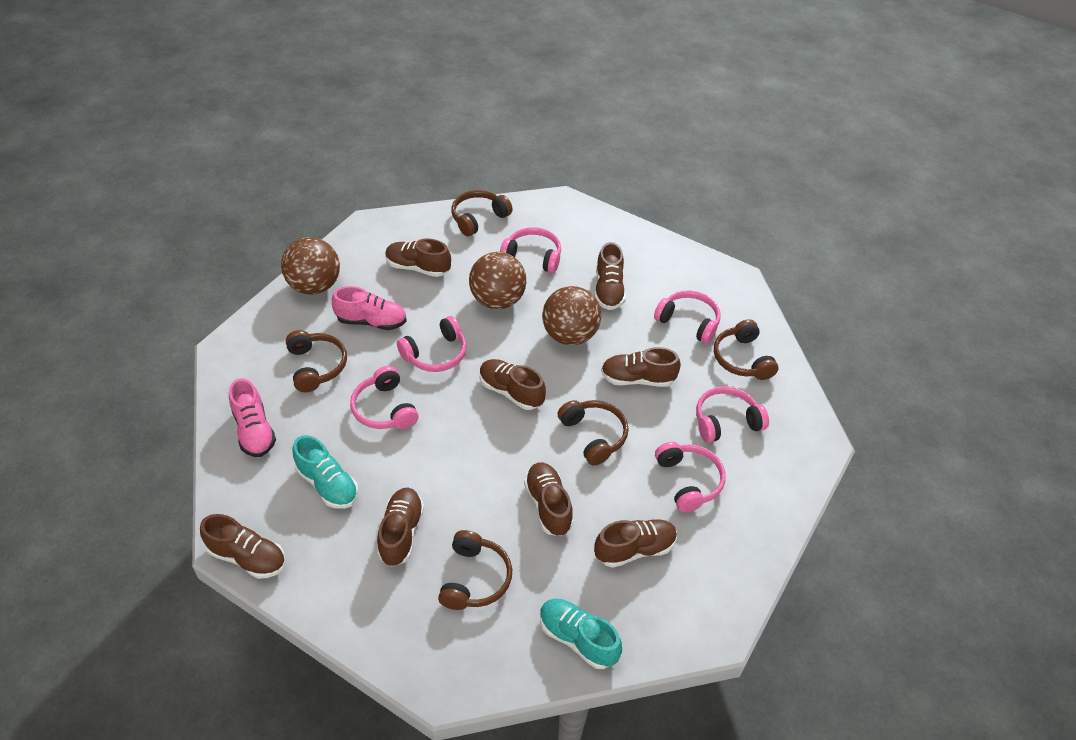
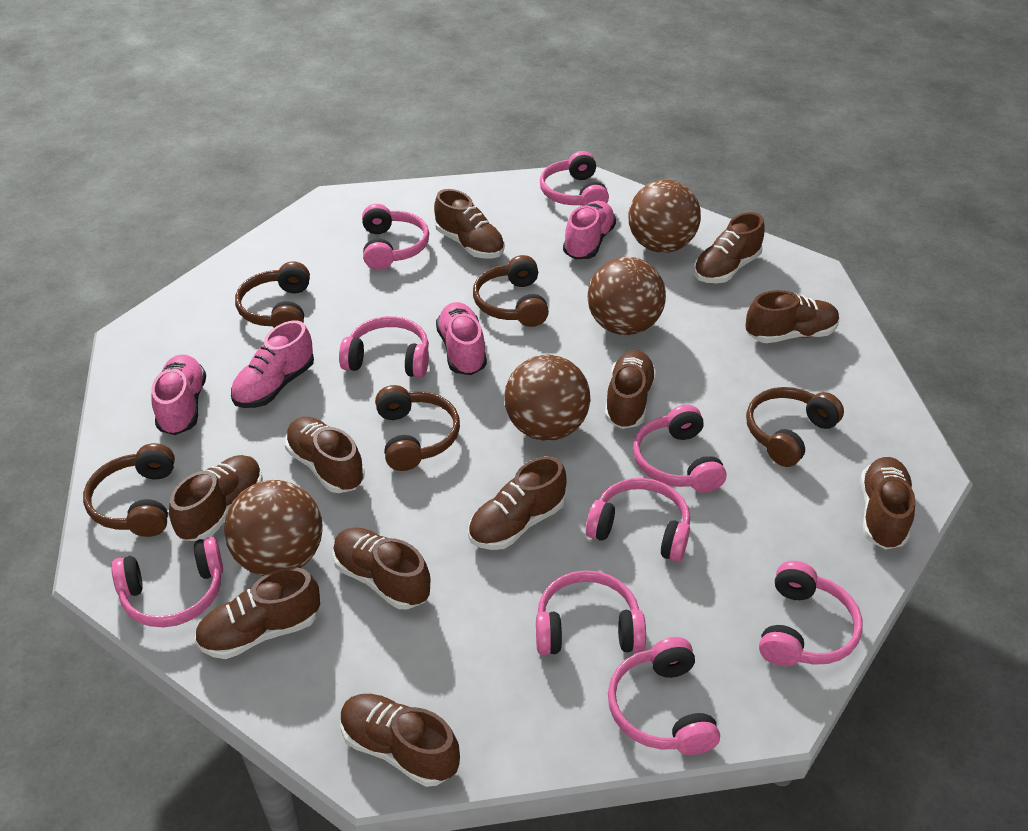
brown ball: [281,237,340,295] [469,252,526,309] [542,286,601,345] = 3 -> [224,480,323,576] [504,355,590,441] [587,257,666,335] [628,180,701,253] = 4
brown shoe: [200,514,286,579] [377,488,424,566] [385,239,451,277] [480,359,546,410] [524,462,573,536] [594,519,677,568] [595,242,626,310] [601,347,681,387] = 8 -> [169,455,263,541] [194,567,320,659] [285,417,365,493] [332,527,430,609] [341,694,460,787] [434,189,505,258] [468,456,567,550] [605,350,656,429] [693,212,765,283] [745,290,839,343] [860,457,915,549] = 11
pink headphones: [350,366,419,429] [397,316,467,372] [500,227,561,273] [654,290,721,344] [655,442,726,512] [696,386,769,443] = 6 -> [111,537,223,627] [339,316,429,378] [362,204,429,270] [536,570,646,655] [540,151,609,206] [586,478,690,562] [608,637,720,755] [633,405,727,493] [759,561,863,666] = 9
pink shoe: [229,378,276,457] [332,286,407,330] = 2 -> [152,354,206,435] [231,320,314,408] [436,302,487,375] [563,201,616,259] = 4
turquoise shoe: [292,435,358,509] [540,599,622,669] = 2 -> none = 0

